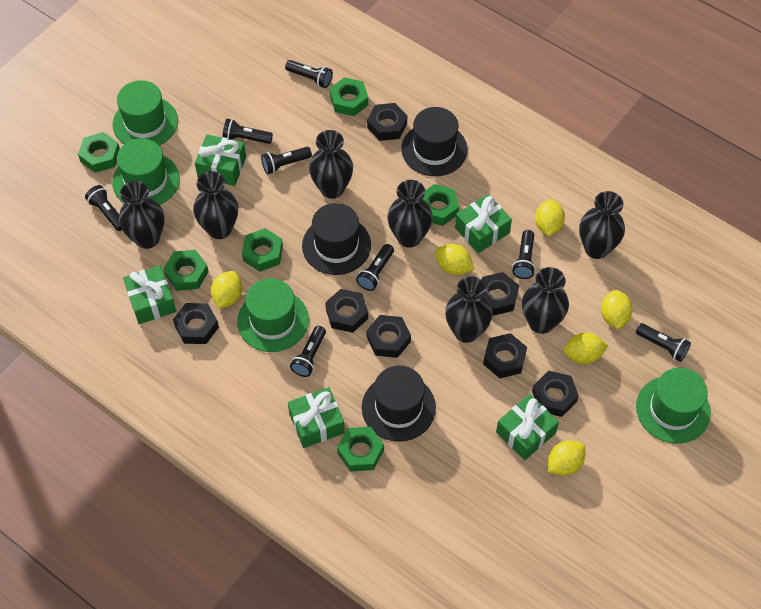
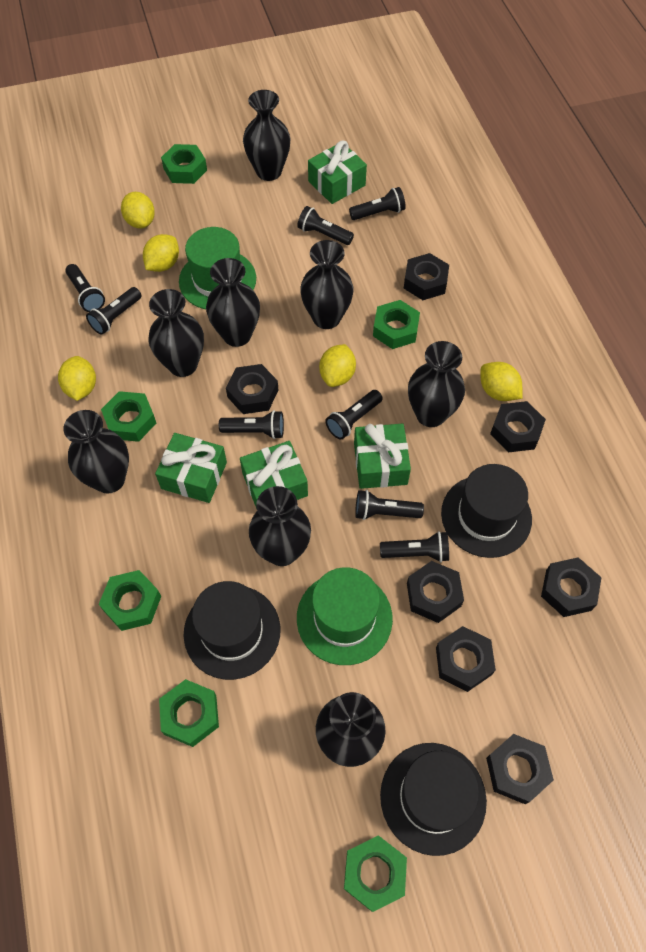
black vase: [119,181,165,249] [193,171,238,239] [309,130,353,199] [388,180,433,248] [445,276,493,343] [522,267,569,334] [579,191,625,259] = 7 -> [63,410,129,493] [148,289,204,377] [206,258,260,347] [243,90,290,181] [249,486,311,566] [300,240,354,329] [316,692,386,767] [408,341,465,427] = 8
green gift: [123,265,176,324] [195,134,246,186] [288,387,345,448] [455,194,512,253] [496,394,559,460] = 5 -> [155,433,227,503] [240,441,308,509] [308,141,367,204] [354,424,411,489] = 4
green hat: [112,80,178,146] [112,138,180,205] [237,278,309,352] [636,368,711,444] = 4 -> [179,227,256,309] [297,567,393,665] = 2
yellow lemon: [211,271,242,309] [435,244,474,275] [535,199,565,236] [548,440,585,476] [563,332,608,364] [601,290,633,330] = 6 -> [58,356,96,401] [121,192,155,228] [143,234,179,272] [319,344,356,387] [480,362,523,401] = 5

